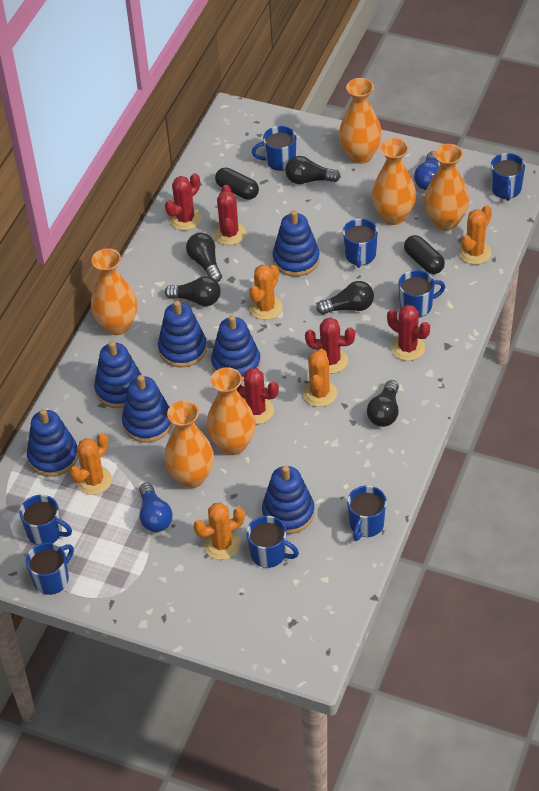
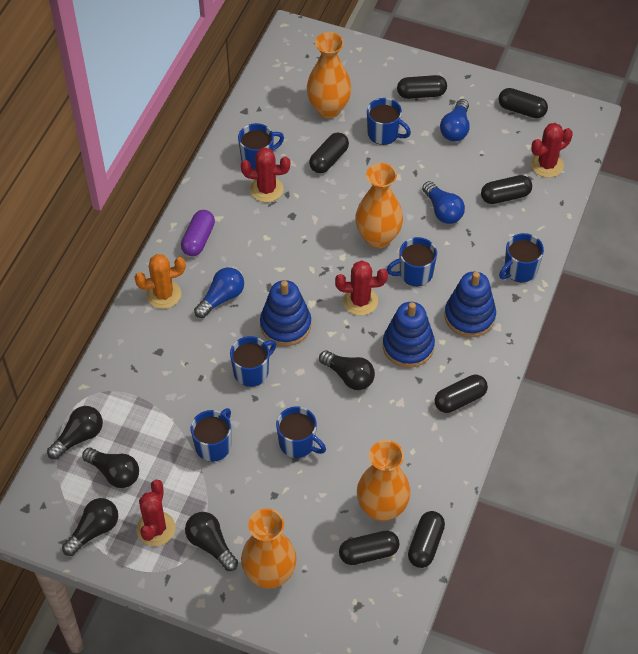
black capsule: [215,168,259,200] [404,235,445,274] = 2 -> [309,132,349,173] [339,531,400,565] [397,75,447,99] [408,511,445,568] [435,375,488,413] [481,175,532,204] [498,88,548,118] = 7
blue light bulb: [139,483,173,532] [414,151,439,190] = 2 -> [194,267,244,318] [422,181,465,224] [440,99,470,141] = 3
blue mug: [19,495,72,545] [26,542,74,595] [246,516,299,568] [252,126,296,171] [343,219,378,268] [347,486,387,541] [398,270,445,317] [491,153,525,201] = 8 -> [191,408,231,462] [230,336,276,387] [238,123,284,169] [276,406,326,458] [367,98,411,145] [386,237,437,286] [499,233,544,282] = 7
blue stacking toy: [27,409,78,477] [94,341,142,408] [122,375,173,443] [158,300,207,367] [211,315,261,382] [262,466,315,534] [273,210,320,277] = 7 -> [260,280,311,346] [383,302,435,368] [445,272,496,337] = 3
orange cactus: [70,433,112,495] [194,502,245,560] [249,265,283,320] [303,349,337,407] [459,205,492,265] = 5 -> [135,254,186,309] = 1
orange vase: [91,248,137,335] [164,400,214,488] [206,367,256,455] [339,78,382,164] [372,138,416,225] [424,144,469,231] = 6 -> [241,508,297,589] [307,32,352,118] [355,163,403,248] [357,440,411,522] = 4
purple capsule: none = 0 -> [181,210,215,256] = 1
red cactus: [165,173,202,230] [214,185,246,245] [236,368,279,424] [305,317,355,374] [387,305,430,361] = 5 -> [136,480,176,546] [241,147,290,202] [335,260,388,316] [531,123,573,178] = 4

